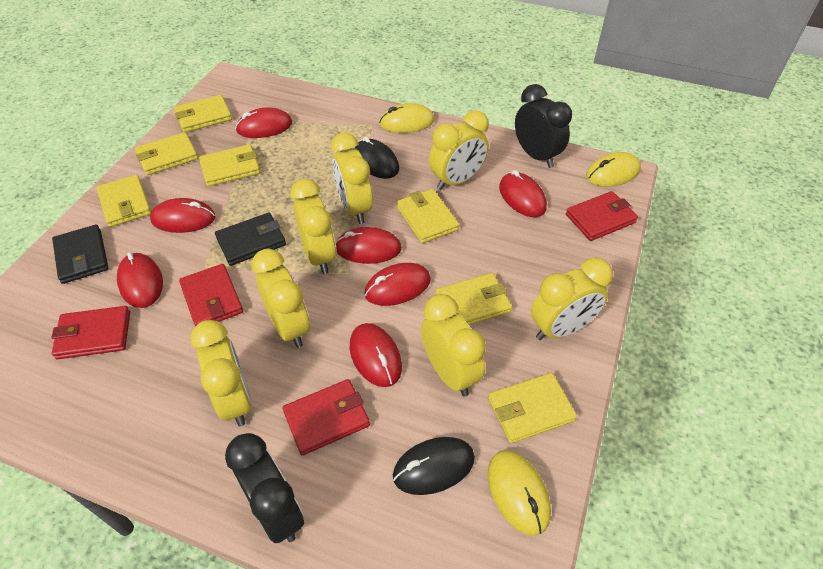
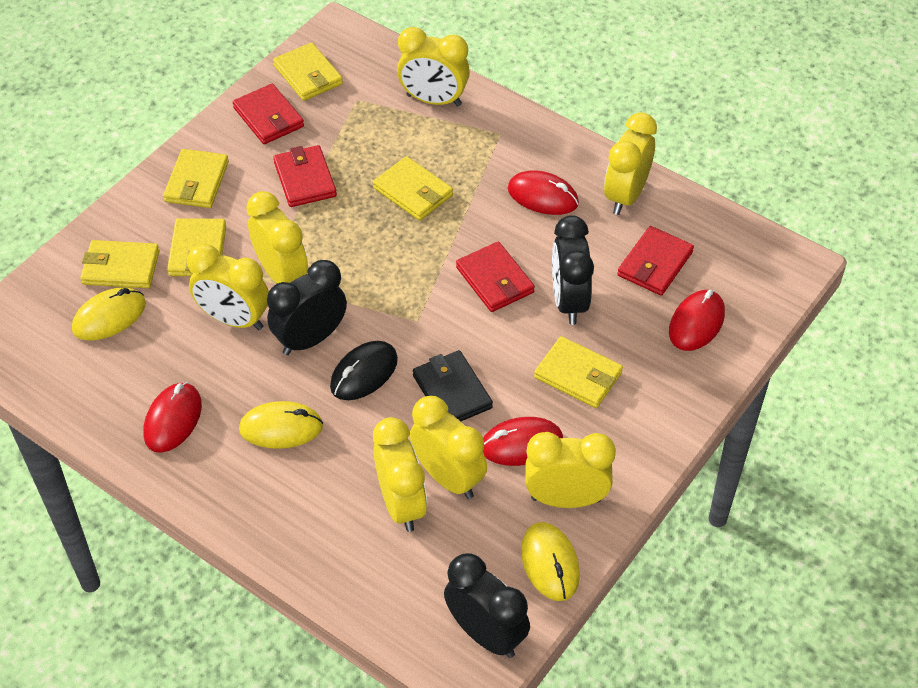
black clock: [225,433,304,543] [515,84,572,168] = 2 -> [267,260,347,355] [444,553,530,658] [552,215,594,325] = 3
black mouse: [354,137,399,179] [393,437,475,495] = 2 -> [330,341,398,400] = 1
black wallet: [52,224,109,284] [215,213,286,266] = 2 -> [413,350,493,421] = 1
red mouse: [117,252,163,308] [150,198,215,233] [235,108,292,138] [335,227,402,264] [350,323,402,387] [364,263,431,306] [499,170,547,217] = 7 -> [143,382,202,453] [483,417,563,466] [508,170,579,215] [669,290,725,351] = 4
yellow wallet: [97,175,151,227] [135,132,198,175] [174,95,232,132] [199,144,260,186] [397,189,459,243] [435,273,512,325] [488,373,577,443] = 7 -> [80,240,160,288] [163,149,229,208] [167,218,226,276] [273,42,343,101] [373,156,453,221] [534,336,623,408] = 6

